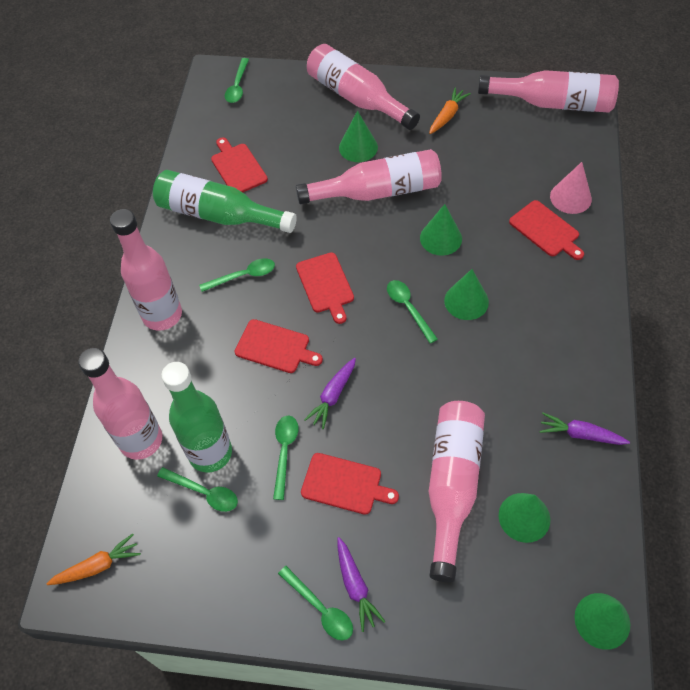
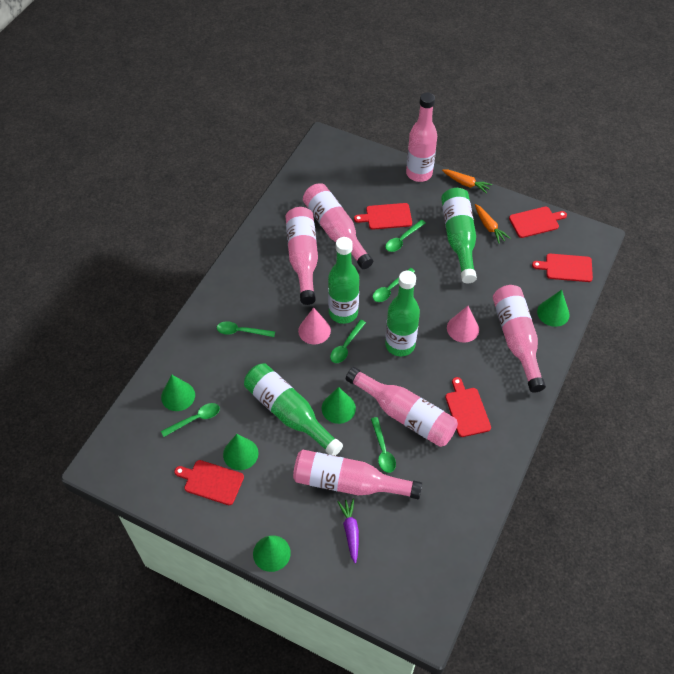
green bottle: [153,170,297,233] [161,362,232,473] = 2 -> [244,363,343,456] [328,237,359,324] [385,271,420,356] [441,188,477,283] = 4
pink cone: [550,162,592,214] = 1 -> [298,308,331,345] [447,306,479,343] = 2
purple carrot: [304,358,356,429] [337,537,386,632] [539,413,630,445] = 3 -> [337,499,359,563] = 1

